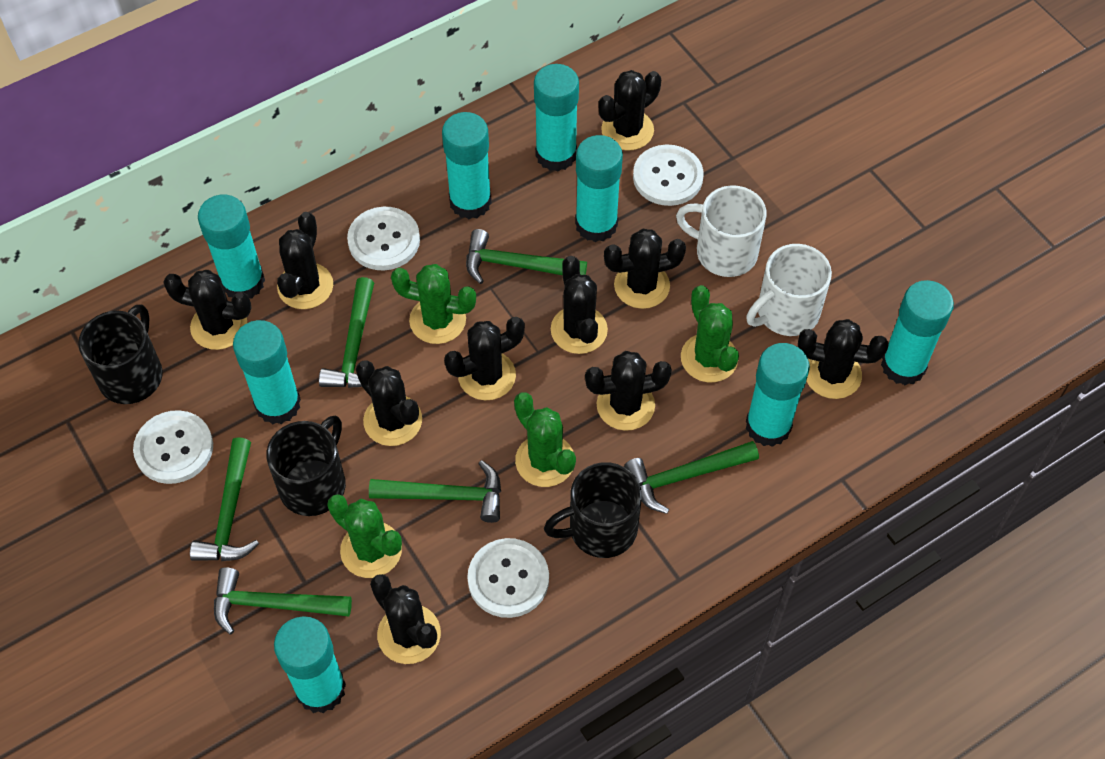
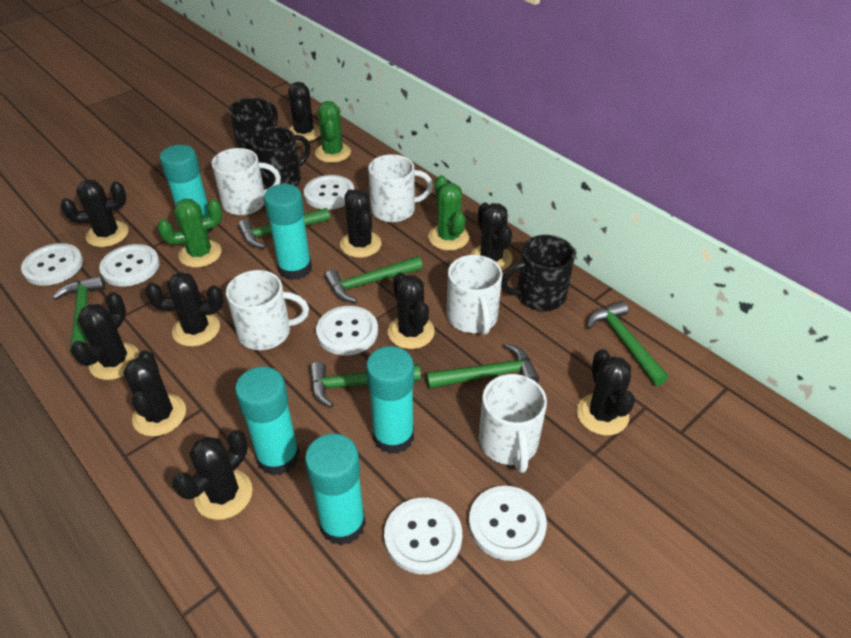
green cactus: [327,494,402,578] [391,264,476,344] [514,393,576,487] [681,285,739,382] = 4 -> [157,199,222,268] [315,101,351,163] [428,175,469,251] = 3
turquoise glue stick: [198,194,265,298] [233,320,301,425] [274,616,346,713] [442,112,492,219] [534,64,579,171] [575,135,623,242] [746,343,810,447] [881,280,954,385] = 8 -> [159,145,213,233] [235,367,300,475] [264,184,312,280] [305,434,366,546] [366,346,414,454] = 5
white button: [133,410,213,484] [347,207,420,270] [467,538,549,618] [633,145,704,206] = 4 -> [21,243,83,286] [99,244,160,286] [304,175,354,210] [316,306,378,355] [384,498,462,574] [469,486,547,561] = 6
white mug: [676,185,767,277] [746,244,832,336] = 2 -> [211,148,281,215] [226,270,309,350] [368,154,433,222] [447,255,502,335] [479,374,547,473] = 5

